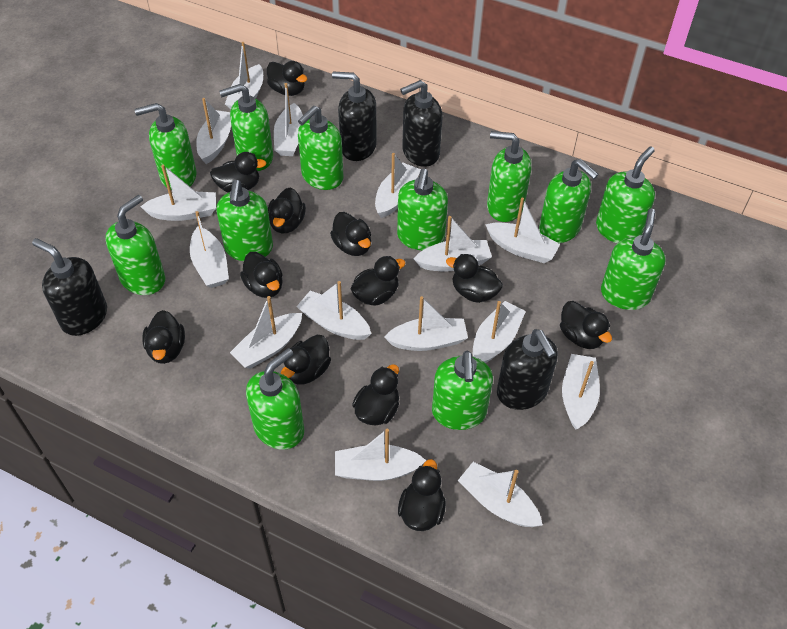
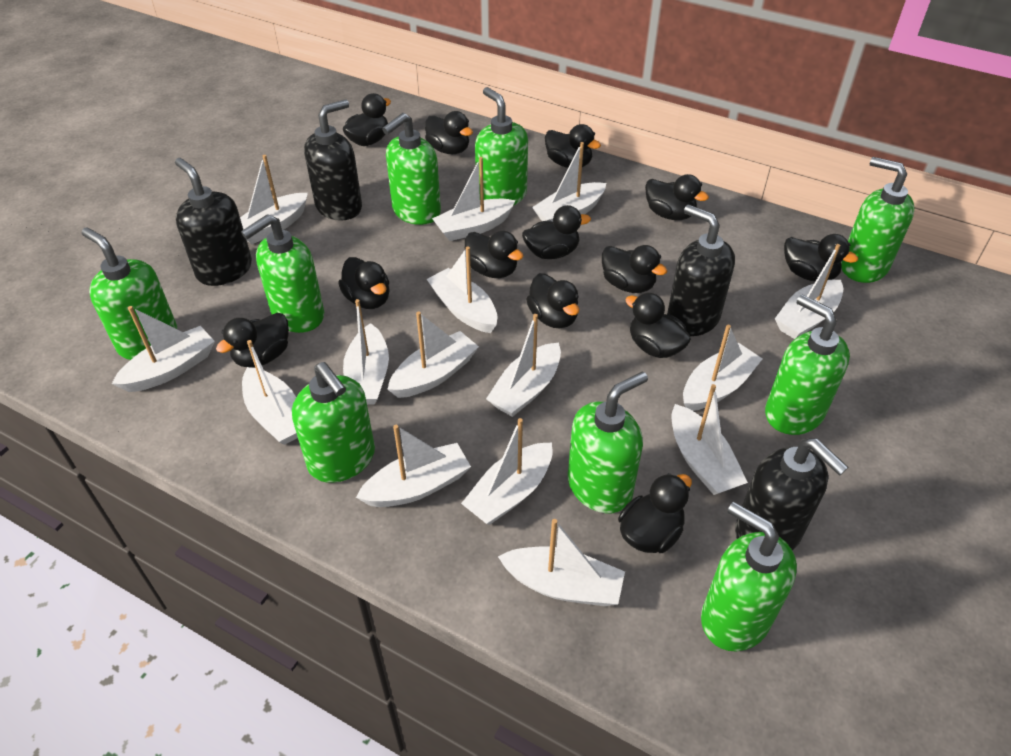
black duck: [142,310,185,364] [210,152,266,193] [240,252,283,298] [267,61,307,96] [268,187,306,233] [281,335,331,385] [330,212,371,256] [350,256,406,306] [352,364,399,425] [398,459,446,531] [446,254,503,303] [560,301,612,349] = 12 -> [216,313,289,368] [338,257,390,309] [343,93,391,146] [425,111,473,154] [465,231,523,278] [522,205,591,259] [526,273,579,329] [545,124,601,168] [602,245,667,293] [618,473,692,553] [626,293,691,358] [645,174,709,220] [784,234,858,281] = 13
green soap dispenser: [105,195,165,295] [134,103,196,190] [217,180,273,261] [219,84,273,171] [246,348,304,450] [298,106,343,190] [397,169,448,250] [432,351,493,430] [487,131,532,222] [539,159,599,243] [596,146,655,243] [601,209,665,310] = 12 -> [82,228,177,360] [241,214,324,333] [292,362,375,483] [382,113,441,225] [475,87,528,206] [568,371,648,513] [701,502,797,651] [765,295,850,435] [841,157,915,283] = 9

